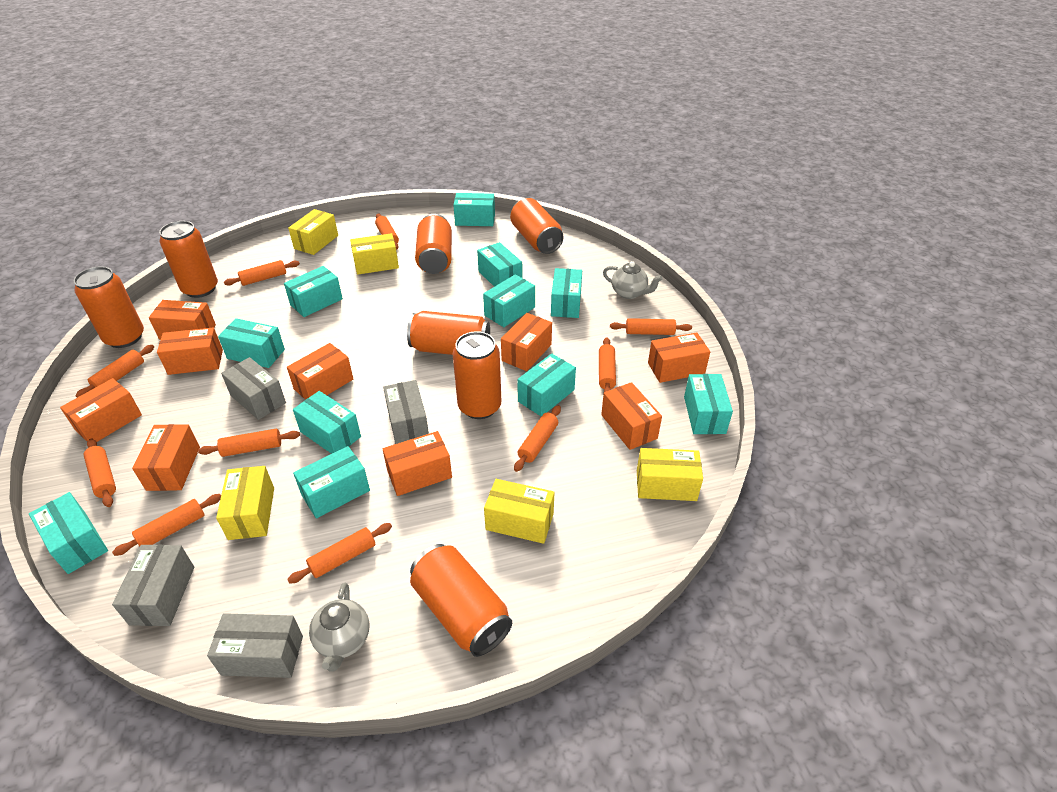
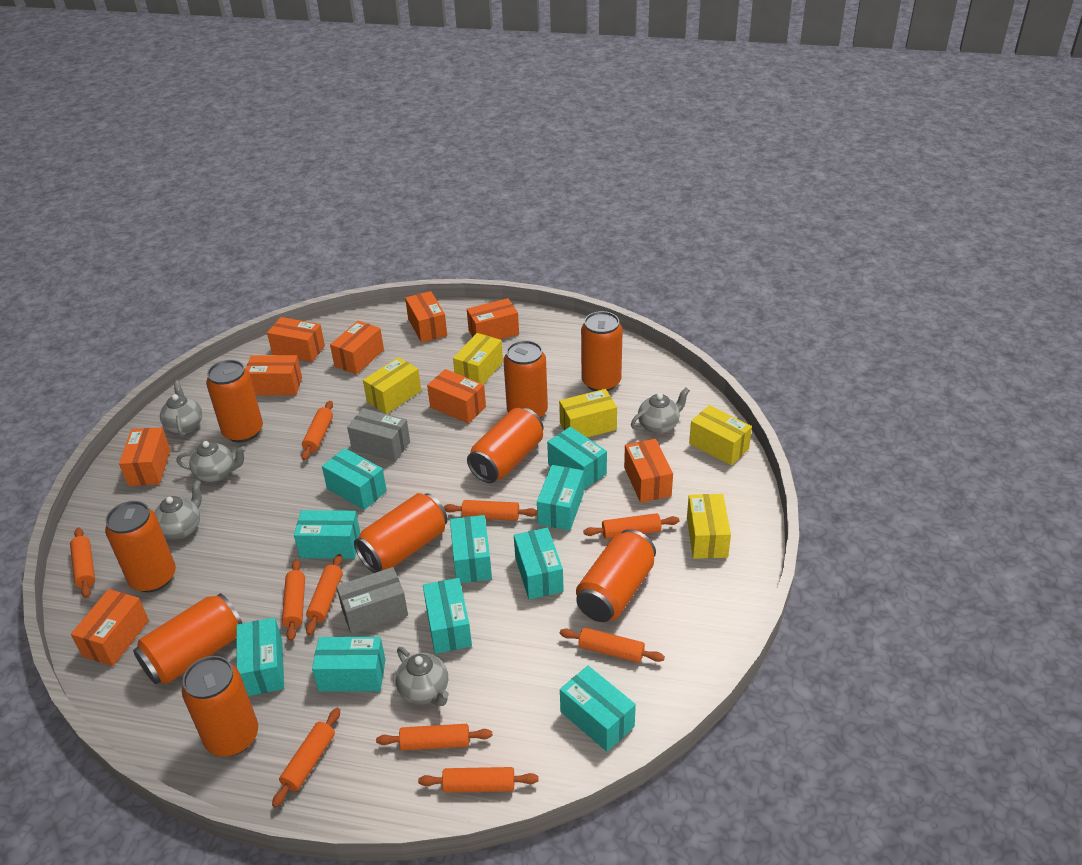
grey box: [112,545,194,626] [207,613,303,678] [221,357,286,420] [383,380,429,444] = 4 -> [336,567,408,635] [347,408,410,462] = 2
grey teapot: [309,583,369,672] [603,261,663,299] = 2 -> [154,480,202,539] [160,380,202,438] [176,441,246,482] [395,647,449,706] [631,387,690,434] = 5
orange can: [73,266,144,348] [159,221,218,298] [407,311,490,355] [410,544,512,657] [415,214,452,274] [453,331,502,419] [510,198,564,254] = 7 -> [105,501,176,592] [133,593,242,684] [181,656,258,756] [206,360,263,443] [354,493,448,573] [467,408,544,483] [504,340,548,418] [576,529,656,622] [581,311,623,391] = 9
turquoise box: [29,492,108,574] [218,318,285,368] [284,266,343,317] [293,391,361,454] [293,446,370,519] [453,193,495,226] [477,242,522,287] [483,274,535,327] [517,353,576,417] [551,268,582,318] [684,374,733,434] = 11 -> [236,618,284,696] [294,510,360,559] [312,637,386,692] [322,448,387,510] [423,578,472,654] [450,515,492,583] [514,528,564,599] [537,465,584,531] [547,427,607,489] [560,666,636,752] = 10

